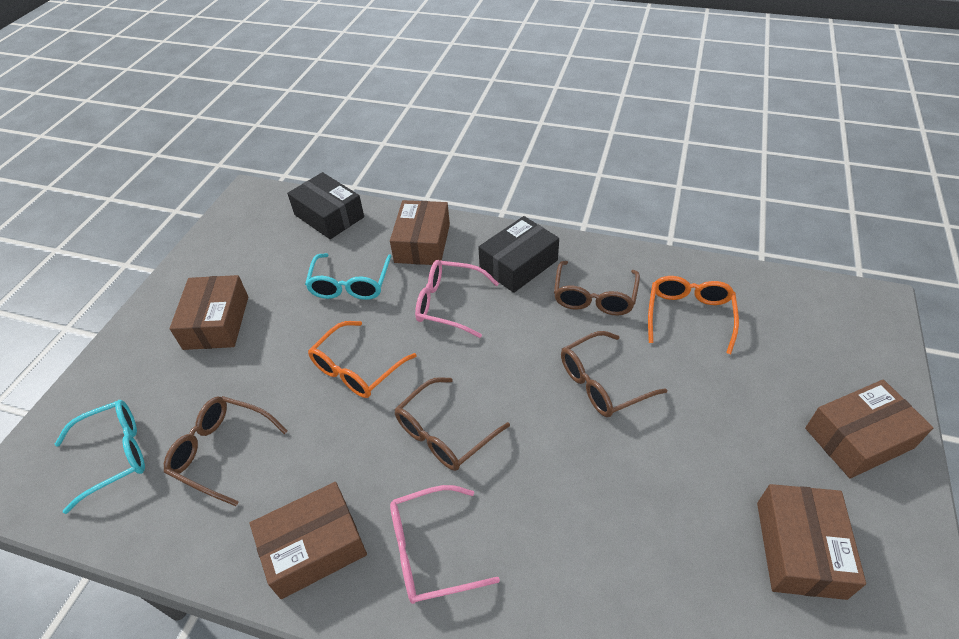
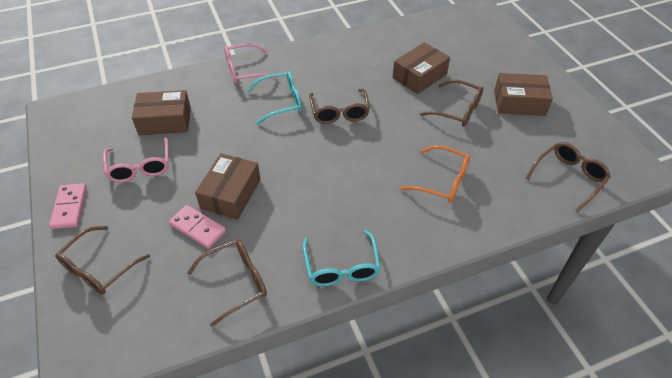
black box: [287,172,364,239] [478,216,559,293] = 2 -> none = 0
brown box: [170,275,248,350] [250,482,367,599] [390,200,450,265] [757,484,866,600] [805,380,934,478] = 5 -> [132,90,191,135] [195,153,261,220] [393,42,450,94] [494,73,553,116] = 4
brown glasses: [164,396,287,506] [394,377,510,471] [554,261,640,315] [561,331,667,417] = 4 -> [55,226,150,294] [187,239,267,327] [309,89,370,124] [420,79,483,127] [526,142,611,212] = 5
orange glasses: [308,321,416,398] [648,276,739,354] = 2 -> [401,145,470,203] = 1
pink domino: none = 0 -> [49,183,87,229] [169,205,226,249] = 2

